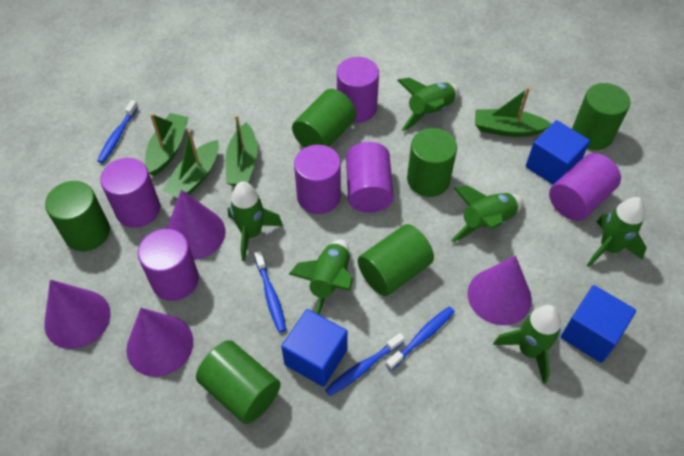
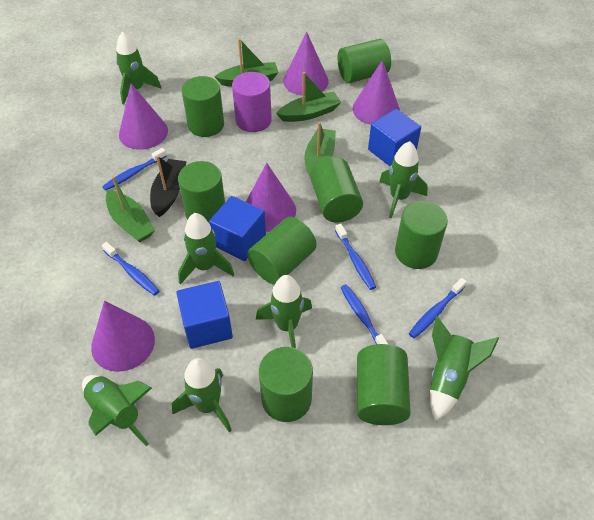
black boat: none = 0 -> [150,155,187,217] = 1
blue toothbrush: [97,100,138,163] [254,251,286,333] [325,333,405,396] [386,306,455,371] = 4 -> [102,148,166,191] [102,242,159,296] [335,224,376,290] [341,284,388,344] [409,278,467,338] = 5
green cylinder: [45,181,110,251] [196,340,281,424] [292,89,356,148] [358,224,434,296] [407,128,457,197] [572,83,630,150] = 6 -> [178,161,225,222] [182,76,224,137] [247,217,317,284] [259,347,313,422] [310,157,363,222] [337,39,391,83] [357,344,411,425] [395,201,448,269] = 8
green rocket: [228,182,283,261] [289,240,353,315] [397,78,459,131] [451,186,523,242] [493,305,561,384] [587,197,647,267] = 6 -> [82,375,152,446] [116,32,161,105] [172,358,232,433] [178,213,234,284] [256,275,312,348] [379,141,428,218] [430,316,499,421] = 7
purple cone: [44,280,111,349] [126,308,193,377] [167,190,225,260] [468,255,532,325] = 4 -> [91,300,155,372] [119,83,168,150] [246,163,296,232] [283,32,329,96] [353,60,400,125] = 5
purple cylinder: [100,158,160,228] [138,229,199,301] [294,145,341,214] [337,57,379,123] [346,142,394,213] [549,153,621,221] = 6 -> [232,72,272,132] = 1

